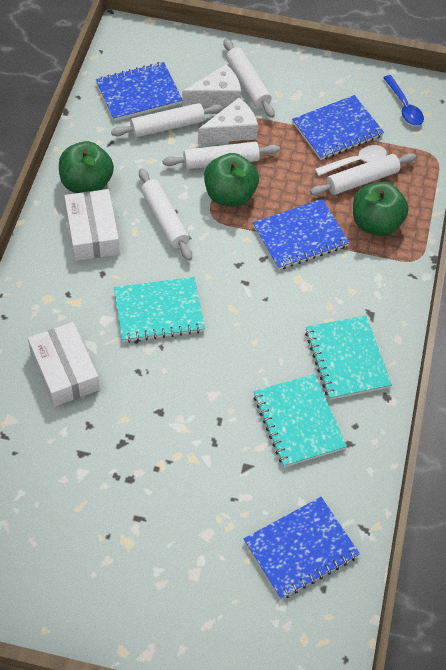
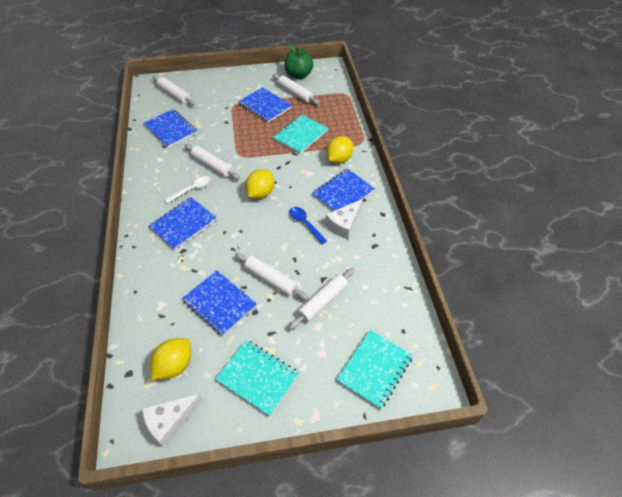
blue notebook: [96,62,182,121] [244,497,360,600] [253,199,349,270] [292,95,384,160] = 4 -> [143,109,197,148] [149,197,217,250] [182,270,257,336] [239,87,292,123] [312,169,375,211] = 5
green apple: [59,141,114,193] [204,153,259,207] [353,182,409,236] = 3 -> [285,44,313,79] = 1
white box: [28,322,100,407] [64,189,120,261] = 2 -> none = 0
yellow lemon: none = 0 -> [150,338,191,380] [245,169,274,199] [326,136,354,164] = 3

